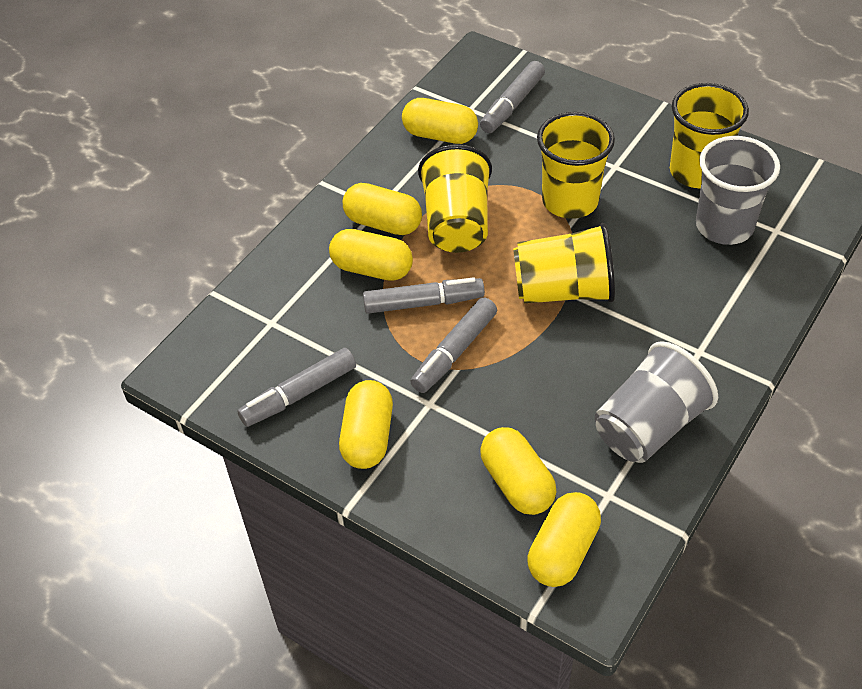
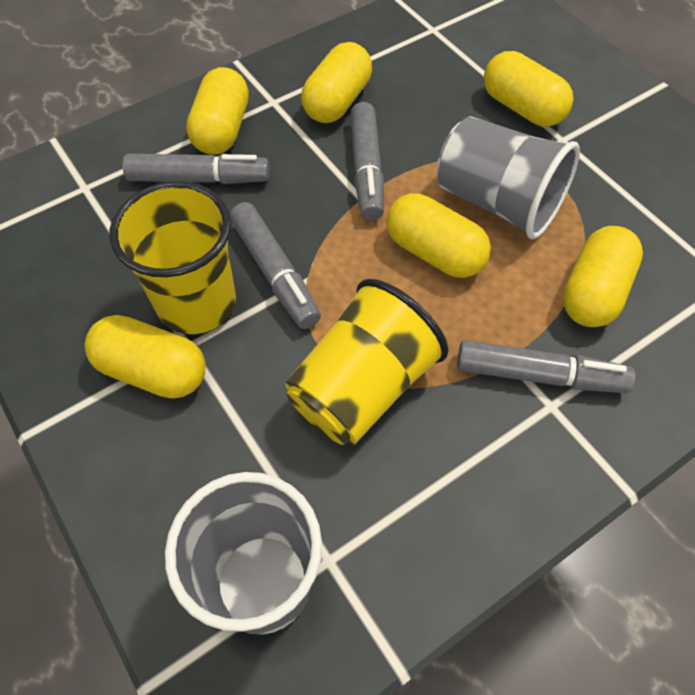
yellow cup: [418,144,492,253] [513,223,615,304] [537,112,615,219] [670,83,749,188] = 4 -> [110,181,236,334] [285,279,449,445] = 2

